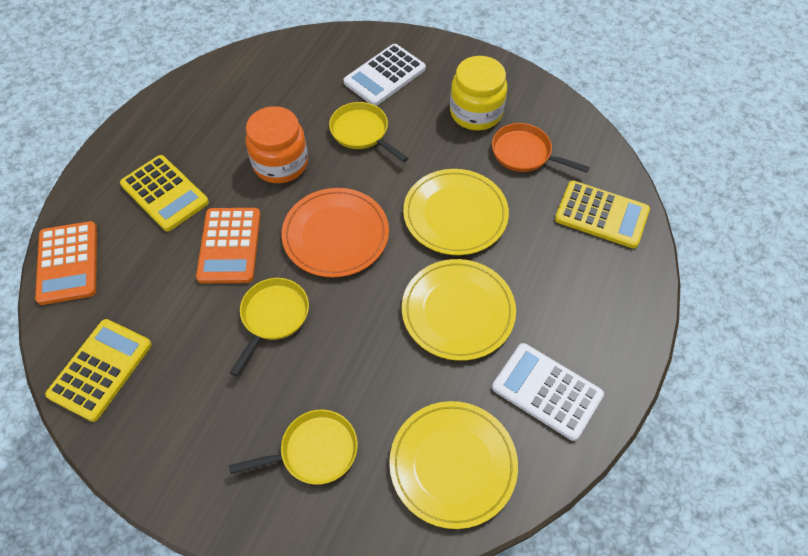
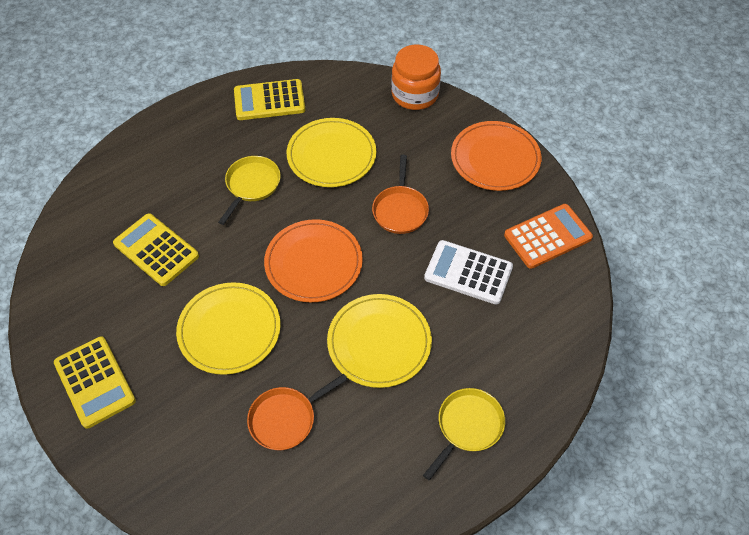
orange calculator: [35,221,97,305] [196,208,261,283] = 2 -> [504,204,593,269] = 1
orange pan: [492,123,590,173] = 1 -> [247,374,348,450] [372,155,429,234] = 2
orange plate: [282,188,389,277] = 1 -> [264,219,363,302] [451,121,541,191] = 2
white calculator: [343,44,426,106] [492,343,604,441] = 2 -> [424,240,513,305] = 1
yellow jar: [450,56,507,130] = 1 -> none = 0
yellow pan: [229,410,358,485] [230,278,309,376] [329,102,408,162] = 3 -> [218,156,281,225] [423,388,505,480] = 2

